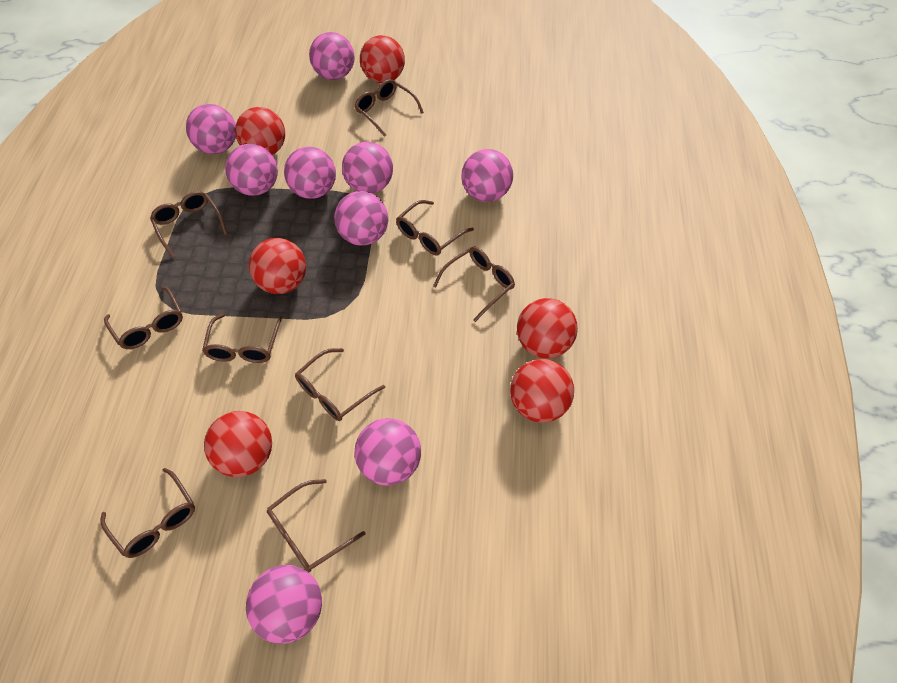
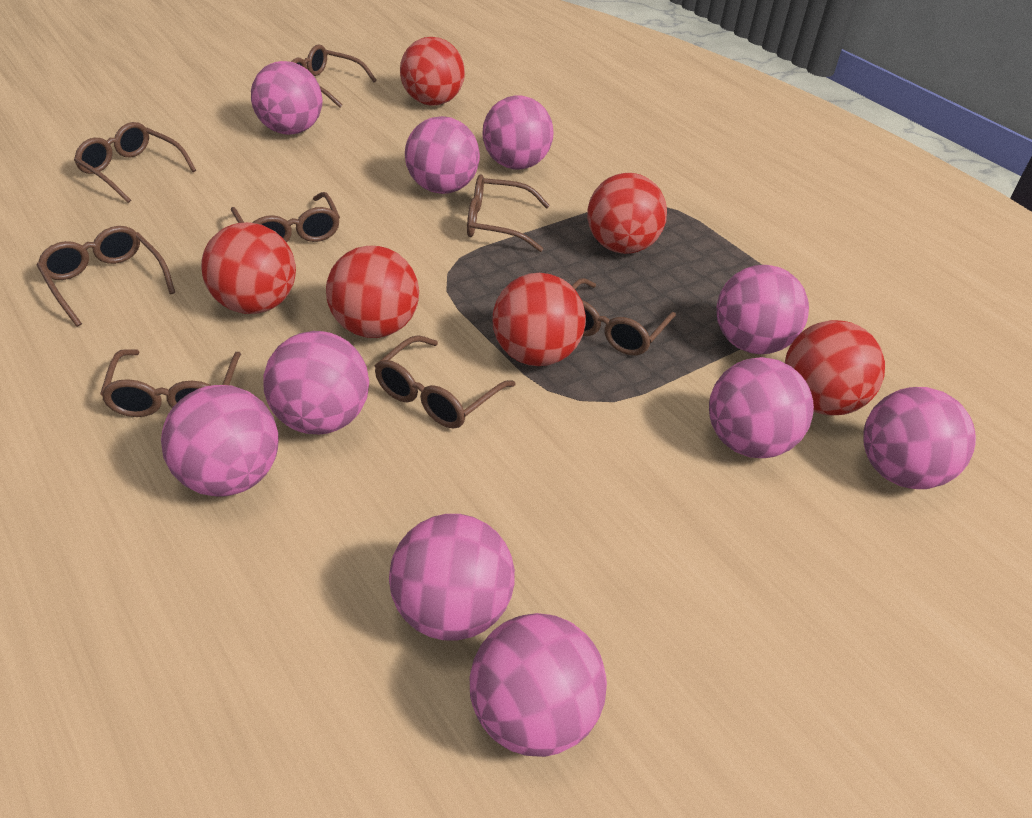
brown glasses: [101,468,195,558] [104,287,183,349] [150,191,227,258] [202,313,283,363] [267,479,366,572] [295,348,385,421] [354,79,424,137] [396,200,474,255] [433,246,515,322] = 9 -> [37,226,175,327] [74,122,196,203] [100,349,241,417] [231,192,340,243] [291,45,377,108] [375,335,516,429] [467,175,550,252] [572,278,676,356] = 8
pink ball: [186,104,236,154] [225,144,278,196] [246,565,322,644] [284,147,336,199] [309,32,355,80] [334,191,388,246] [342,142,393,194] [354,418,421,486] [461,149,513,202] = 9 -> [161,385,278,497] [251,61,323,135] [263,331,369,434] [389,514,515,640] [405,116,480,194] [470,613,607,757] [483,95,553,169] [709,357,814,458] [716,265,809,354] [863,387,976,489] = 10

